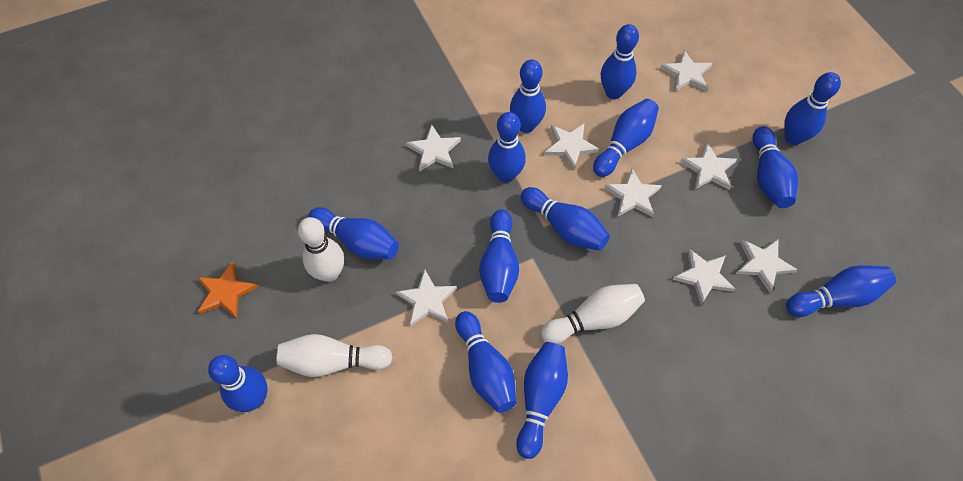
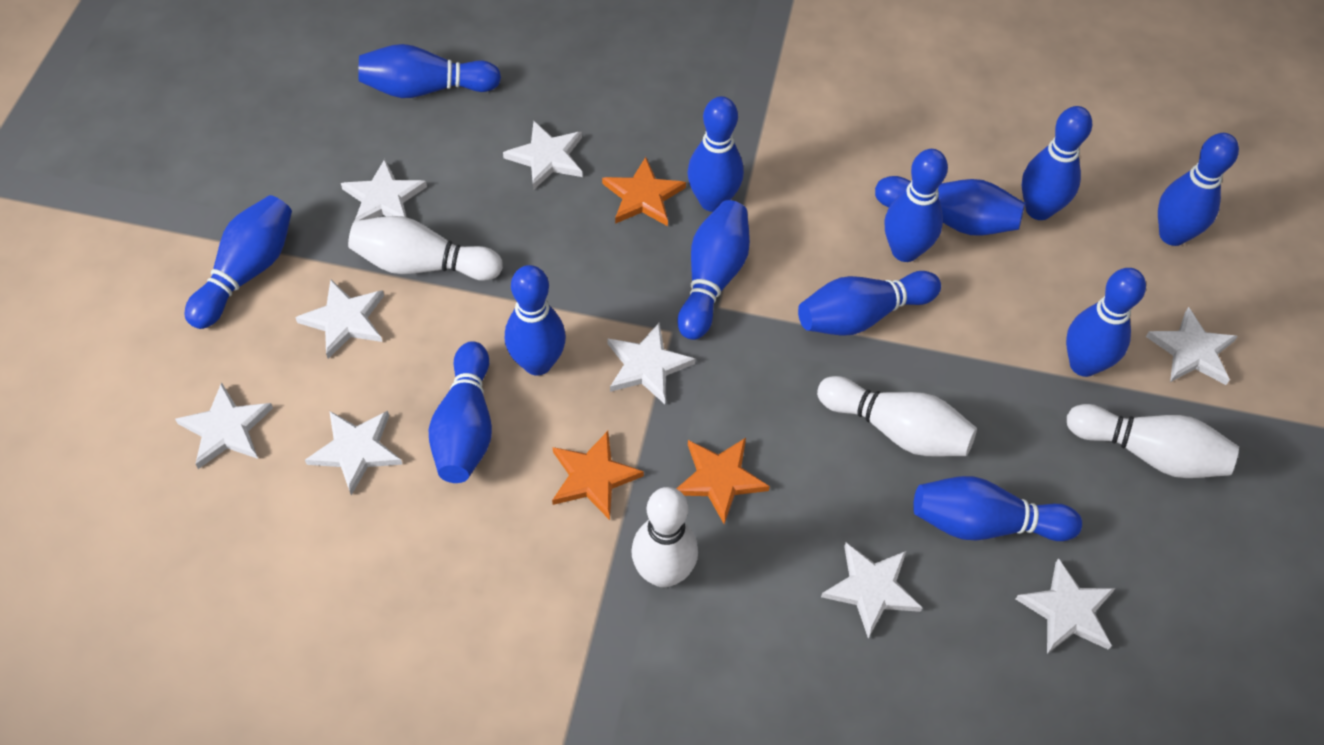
orange star: [197,261,258,318] = 1 -> [552,431,644,520] [602,157,686,226] [676,438,770,524] = 3
white bowling pin: [277,334,392,377] [298,217,344,282] [540,284,645,344] = 3 -> [348,216,503,281] [631,487,698,587] [817,376,977,457] [1067,404,1239,478] = 4
white star: [396,269,457,327] [406,124,461,172] [544,123,599,170] [604,169,662,217] [660,50,713,92] [672,248,735,305] [680,143,737,190] [736,239,798,293] = 8 -> [175,382,273,469] [295,280,384,359] [305,411,403,495] [341,159,427,221] [503,121,583,190] [607,322,695,404] [821,543,923,638] [1016,558,1116,654] [1146,307,1238,385] = 9

